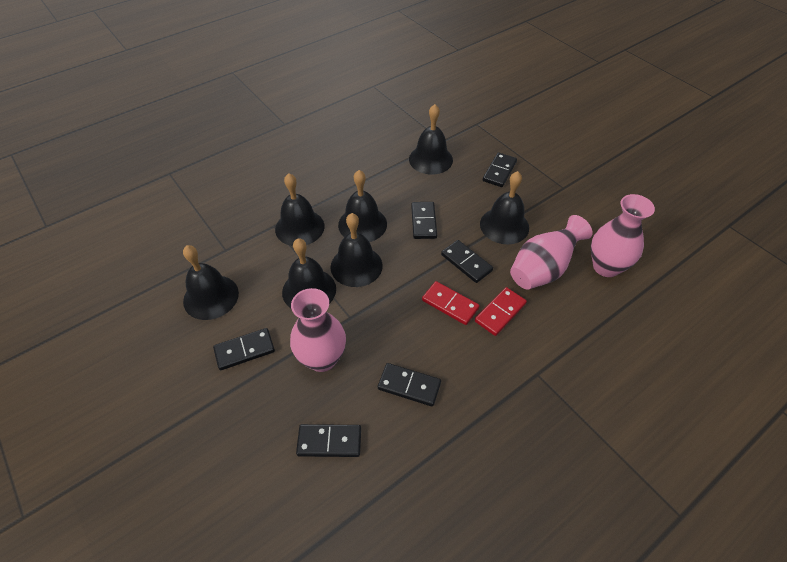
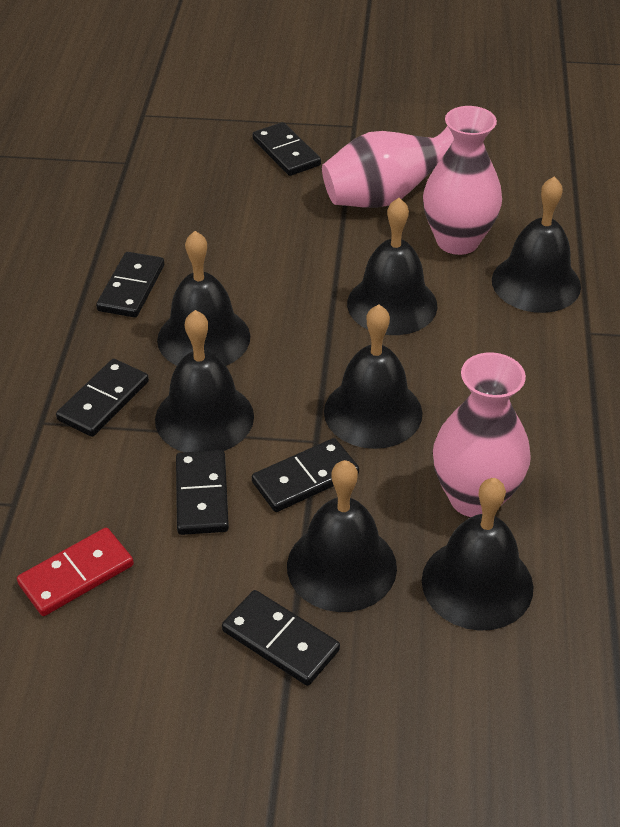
red domino: [422,281,480,325] [475,287,527,336] = 2 -> [17,528,134,616] = 1

